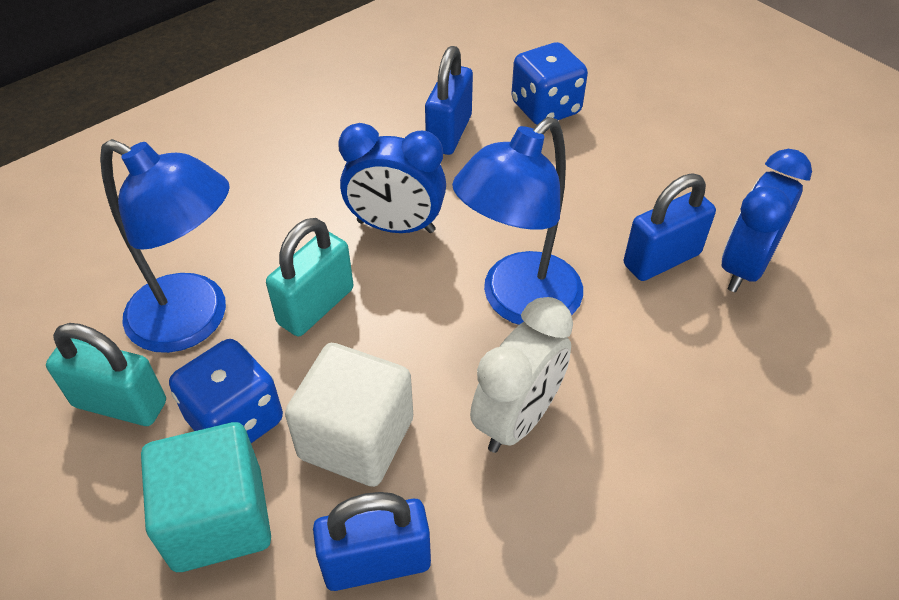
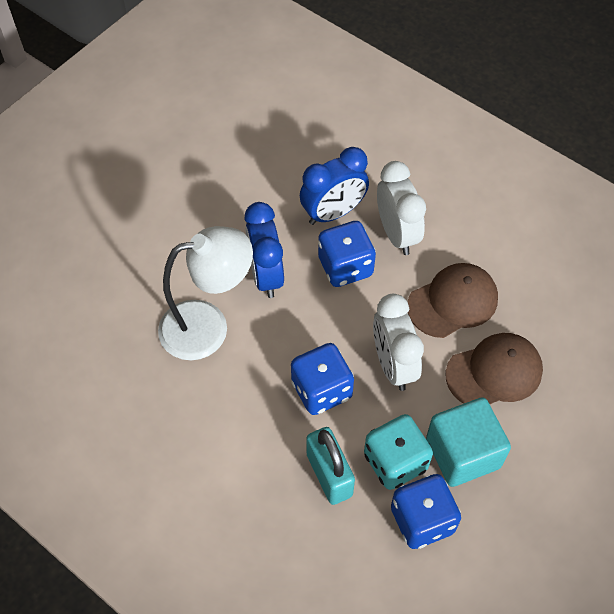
blue dice: [169,339,283,443] [511,42,588,125] = 2 -> [291,343,354,415] [318,221,376,287] [391,474,461,549] = 3
blue lamp: [100,139,230,353] [452,117,583,325] = 2 -> none = 0
blue padlock: [313,492,431,591] [425,46,473,155] [624,174,716,281] = 3 -> none = 0
brown cap: none = 0 -> [408,263,498,338] [445,333,543,404] = 2
turquoise dice: none = 0 -> [364,414,433,490] = 1
turquoise padlock: [46,323,166,426] [266,218,354,336] = 2 -> [307,427,355,505] = 1
white clock: [470,297,573,453] = 1 -> [373,294,424,391] [377,161,426,255] = 2
white cube: [285,343,413,487] = 1 -> none = 0
white lamp: none = 0 -> [158,226,253,360] = 1

